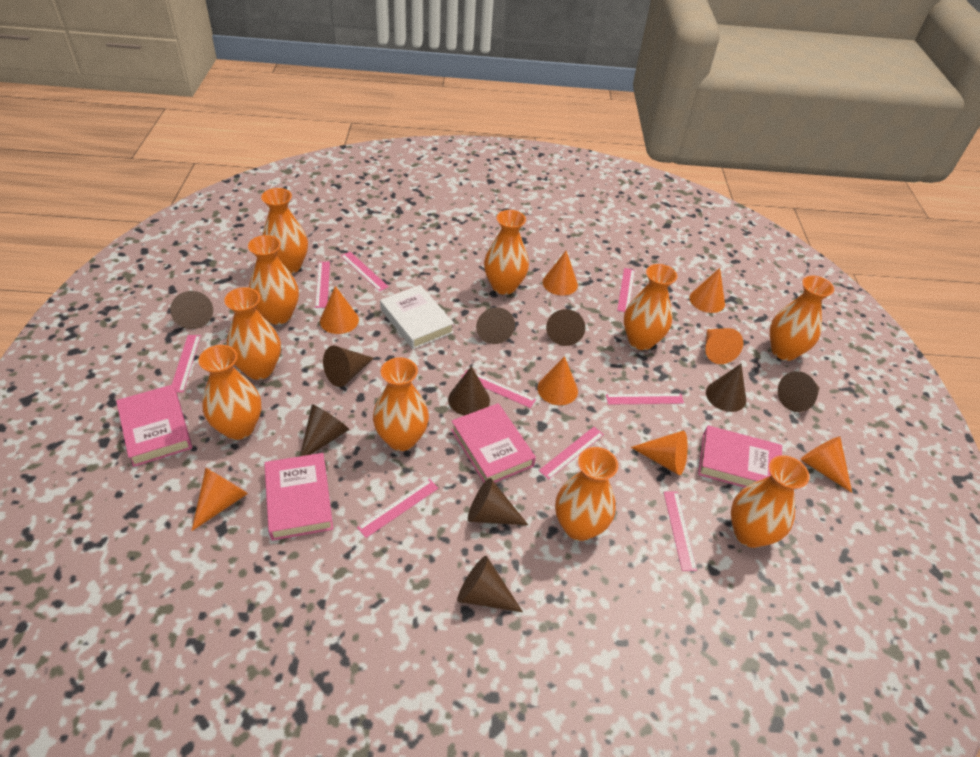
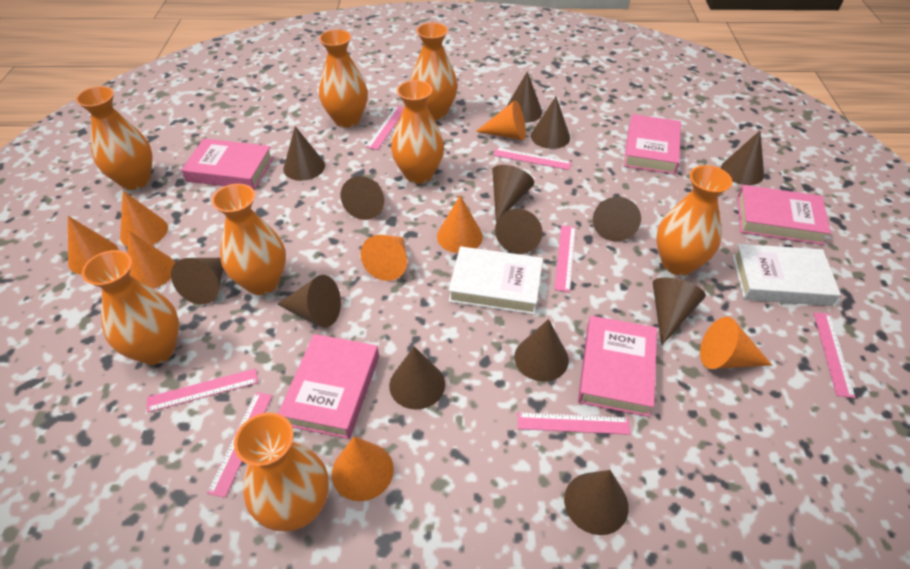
brown cone: [170,291,213,329] [300,404,349,456] [323,346,374,387] [448,366,490,416] [457,556,523,612] [468,478,528,525] [476,307,515,344] [546,309,585,346] [706,364,746,412] [778,371,820,412] = 10 -> [171,258,223,304] [277,275,341,327] [283,126,325,181] [341,176,384,220] [389,346,445,410] [492,165,534,222] [495,209,543,254] [506,71,542,123] [514,319,569,382] [531,97,570,149] [564,470,629,535] [593,197,641,241] [653,278,706,346] [721,131,764,185] = 14
orange vase: [199,345,261,440] [224,287,281,380] [248,235,299,325] [261,188,308,274] [373,357,429,451] [484,210,529,295] [555,447,618,541] [624,264,677,350] [731,455,810,548] [770,276,834,361] = 10 -> [75,86,153,190] [82,250,179,365] [211,184,286,295] [234,413,329,531] [319,29,368,128] [391,80,444,184] [410,22,458,120] [656,165,732,276] = 8
pink book: [116,384,192,467] [264,453,333,541] [451,403,536,482] [698,425,782,488] = 4 -> [181,138,273,190] [278,334,379,439] [578,316,657,417] [624,114,681,174] [737,185,831,245] = 5
pink ruler: [172,335,201,393] [315,262,330,308] [341,252,389,291] [357,479,439,538] [461,369,536,408] [539,427,604,479] [606,393,684,405] [617,268,635,312] [664,492,697,571] = 9 -> [147,368,258,413] [207,392,272,498] [366,106,404,150] [493,148,572,170] [518,412,630,435] [554,225,576,292] [814,312,855,398] = 7
white book: [380,285,454,349] = 1 -> [448,246,543,315] [732,244,841,306] = 2

